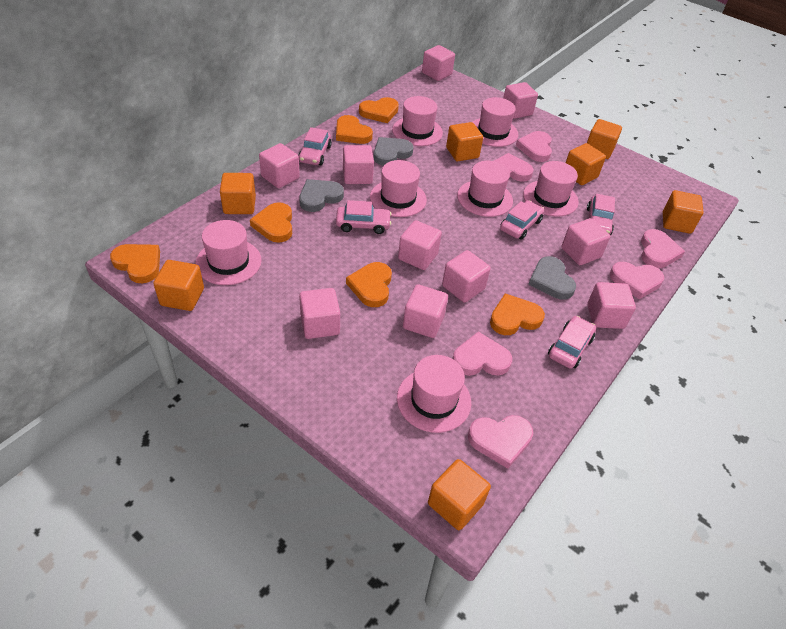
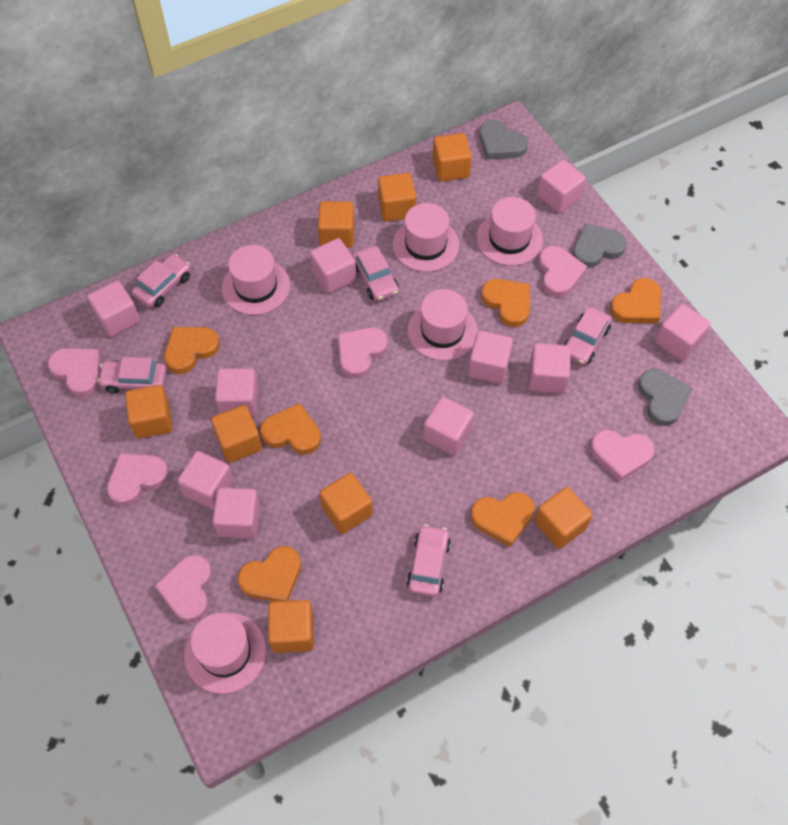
orange cube: [153,260,204,311] [220,173,256,214] [428,459,491,530] [446,122,483,161] [566,143,606,185] [587,119,622,159] [663,190,704,234] = 7 -> [125,385,173,439] [211,405,262,463] [268,600,314,653] [318,201,354,248] [319,473,373,534] [378,173,416,222] [433,133,472,181] [535,487,592,549] = 8
pink hat: [195,220,262,285] [370,160,427,217] [392,96,443,146] [397,355,471,433] [457,161,513,217] [473,97,518,147] [523,161,579,216] = 7 -> [184,613,266,694] [222,245,290,315] [393,203,459,272] [408,289,478,361] [476,197,543,266] = 5

